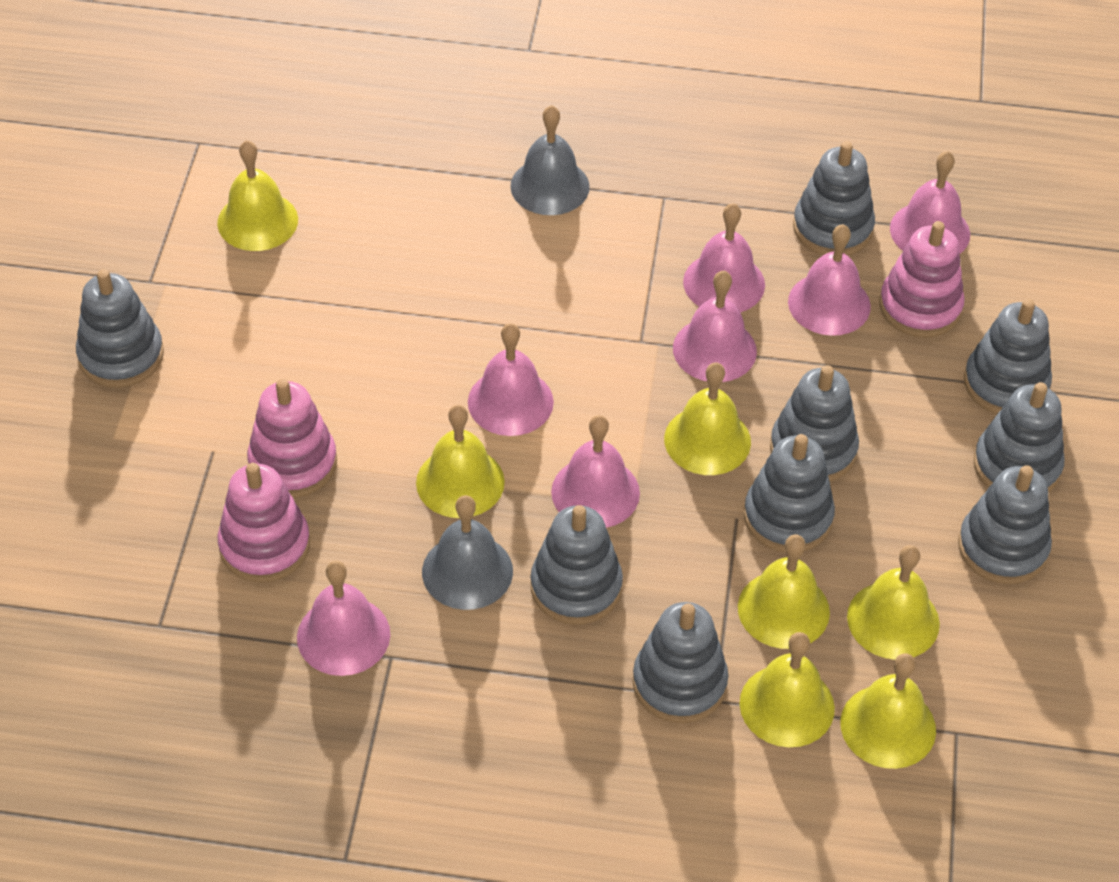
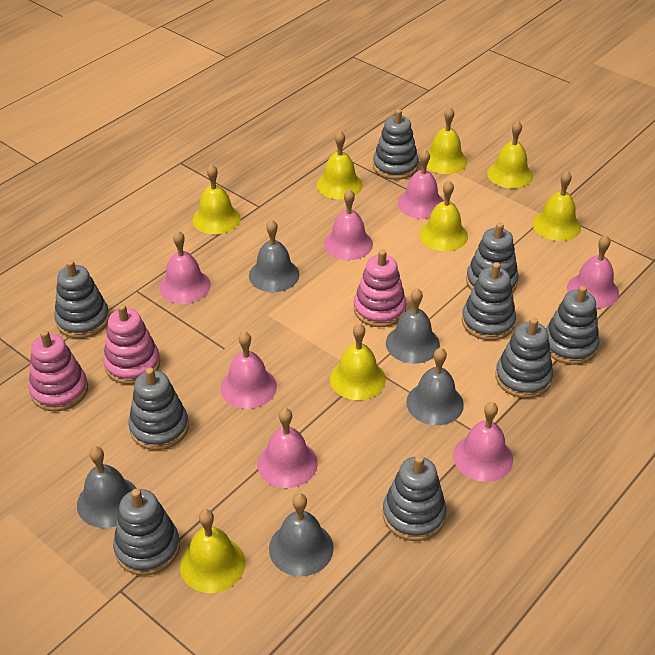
grey bell: [422,495,513,610] [510,105,590,215] = 2 -> [77,447,137,528] [249,219,300,292] [269,493,334,576] [386,288,440,364] [406,348,464,425] = 5
yellow bell: [217,140,298,251] [416,405,505,518] [664,362,751,475] [738,534,830,649] [740,632,835,747] [840,653,936,769] [847,545,940,660] = 7 -> [180,510,245,593] [193,164,241,234] [317,131,363,199] [330,323,386,400] [419,181,468,251] [427,107,467,174] [487,121,533,189] [533,170,581,241] = 8

